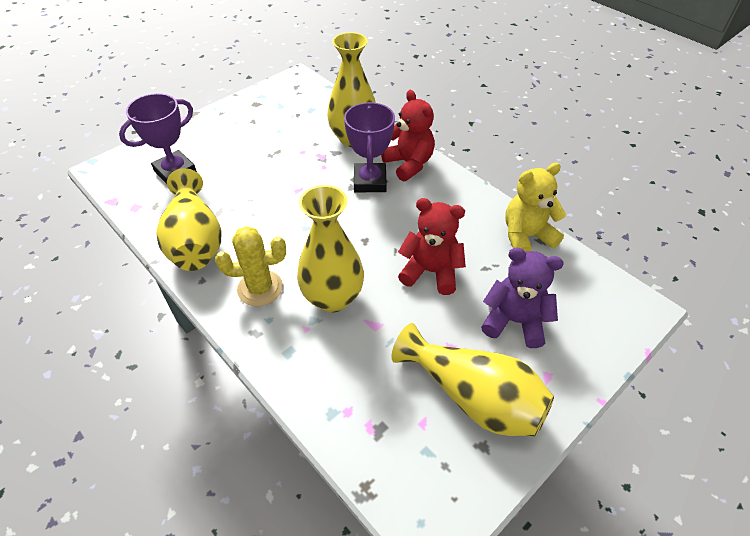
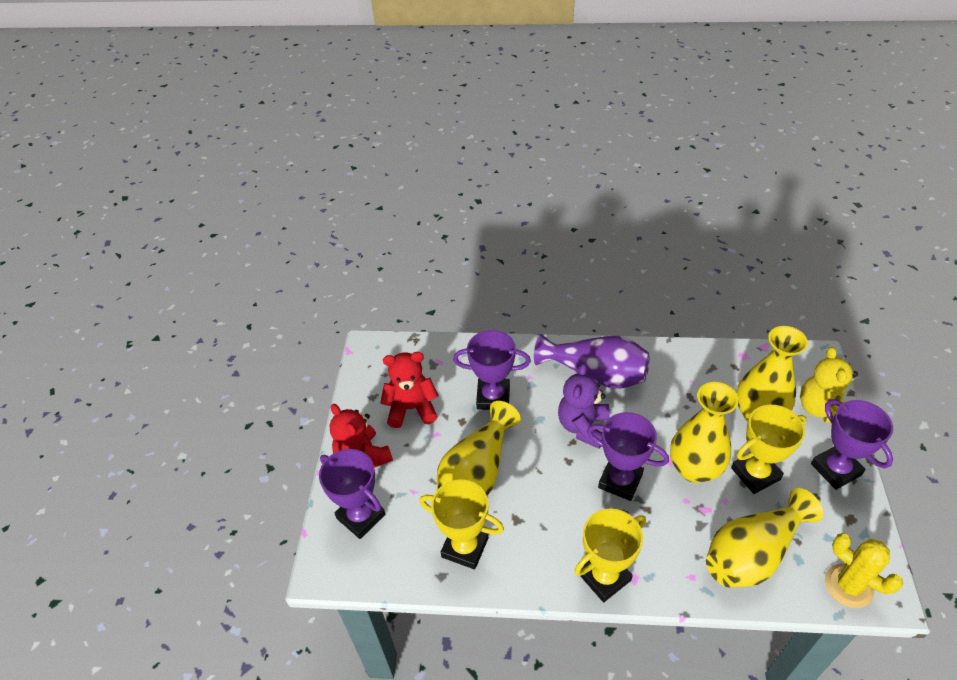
purple trophy: [119,93,197,184] [344,102,395,192] = 2 -> [319,449,385,539] [453,330,531,410] [587,412,669,501] [811,399,893,490] = 4
purple vase: none = 0 -> [534,334,650,389] = 1
yellow trophy: none = 0 -> [420,479,504,569] [574,508,646,602] [731,405,806,494] = 3

